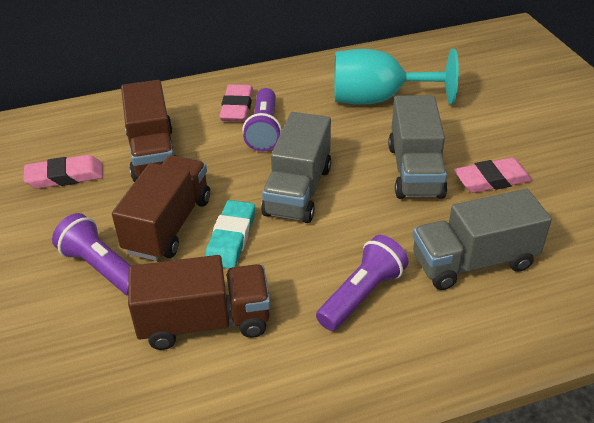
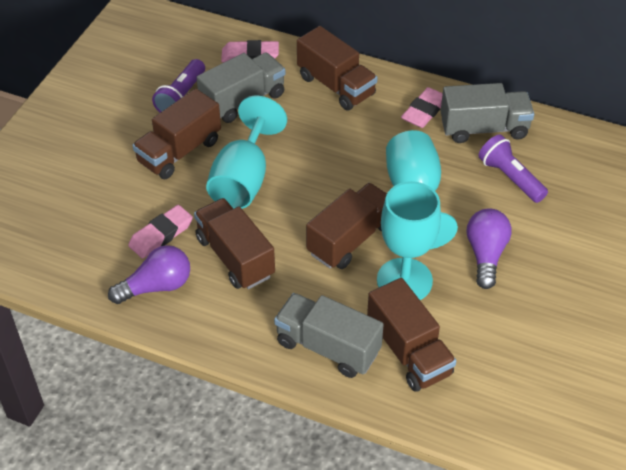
brown truck: [112,155,210,261] [121,80,176,182] [128,255,270,350] = 3 -> [132,89,221,179] [194,198,275,289] [297,26,378,111] [306,183,387,269] [367,278,456,392] = 5
purple flashlight: [52,213,131,296] [242,88,282,152] [316,235,409,331] = 3 -> [152,59,205,113] [478,135,548,203] = 2
purple light bulb: none = 0 -> [108,245,190,304] [466,208,511,289] = 2
turquoise eraser: [205,200,255,269] = 1 -> none = 0
turquoise goblet: [335,49,459,105] = 1 -> [206,96,287,209] [377,181,441,300] [386,130,458,249] = 3

